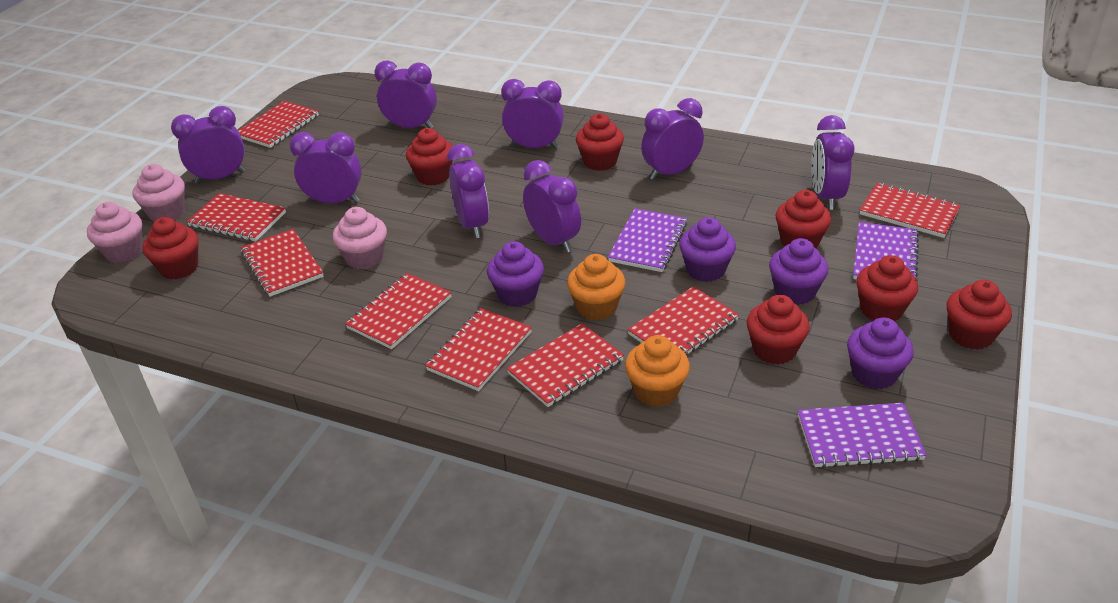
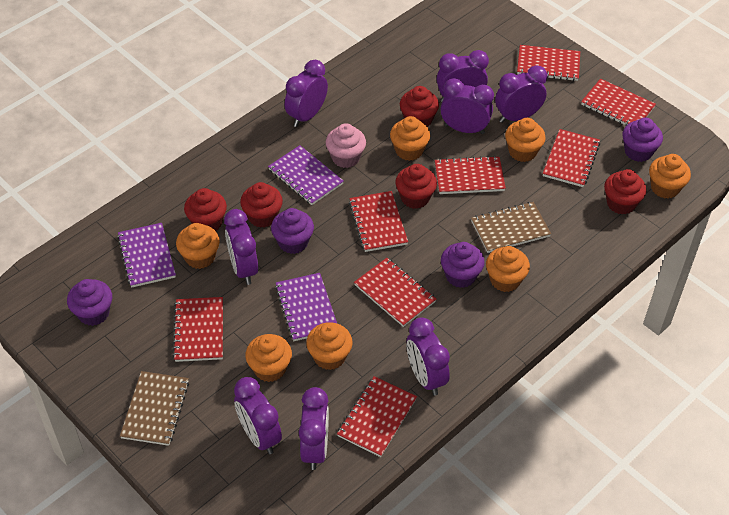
brown notebook: none = 0 -> [120,371,189,446] [471,202,551,253] = 2
orange cupcake: [567,254,626,321] [625,335,690,407] = 2 -> [176,223,220,269] [245,334,292,382] [306,322,353,370] [390,116,430,161] [486,246,530,292] [505,118,546,162] [649,154,691,199] = 7
pink cupcake: [87,202,143,263] [133,164,185,221] [333,207,387,269] = 3 -> [326,123,366,168] = 1
red cupcake: [142,217,199,280] [406,128,453,186] [576,114,624,171] [746,295,810,365] [776,190,831,249] [856,255,918,321] [947,280,1012,350] = 7 -> [184,188,227,231] [240,182,283,228] [395,164,437,209] [400,86,439,127] [604,169,646,214] = 5

